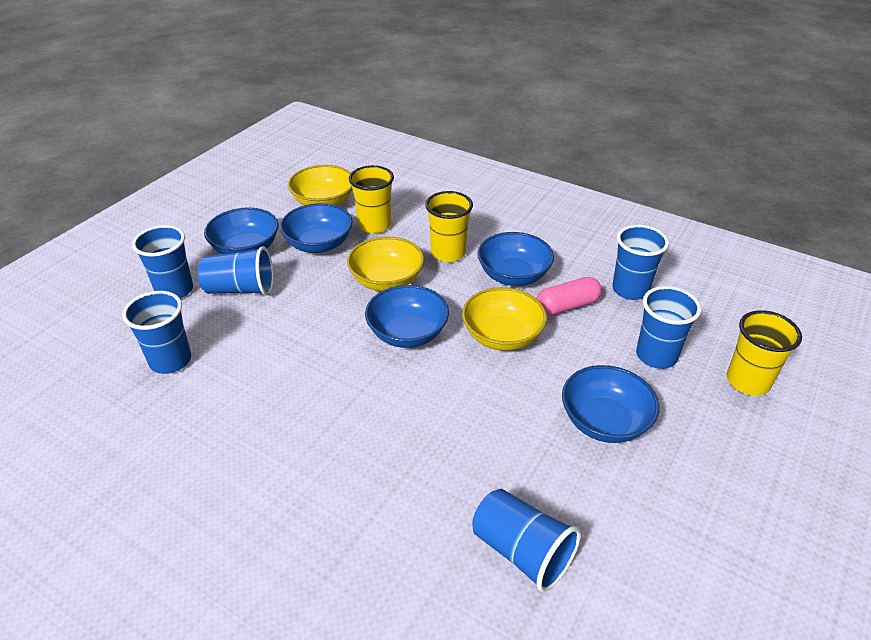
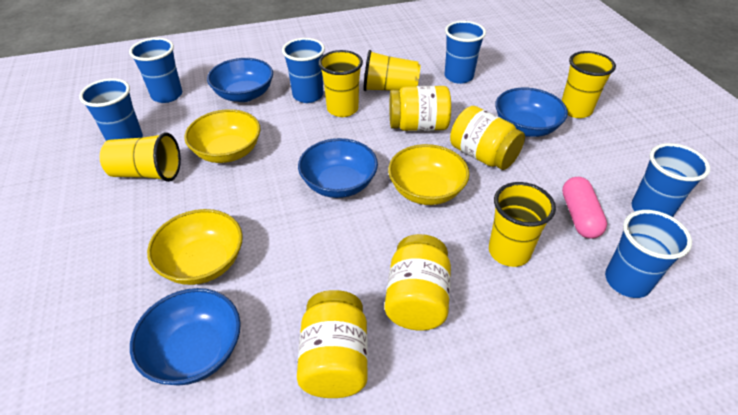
blue bowl: [204,207,278,254] [280,203,353,253] [365,285,449,348] [477,232,554,286] [562,365,660,443] = 5 -> [130,288,241,385] [207,58,273,102] [298,138,378,198] [495,88,568,137] = 4
yellow cup: [349,165,394,234] [425,191,473,262] [727,310,802,396] = 3 -> [100,132,181,182] [318,50,363,117] [363,50,421,91] [489,182,556,267] [561,51,616,118] = 5
yellow jar: none = 0 -> [297,290,368,398] [385,234,451,331] [389,86,451,131] [450,106,525,170] = 4

